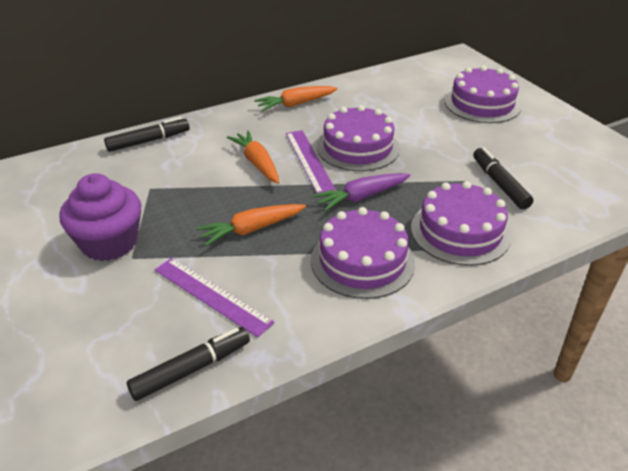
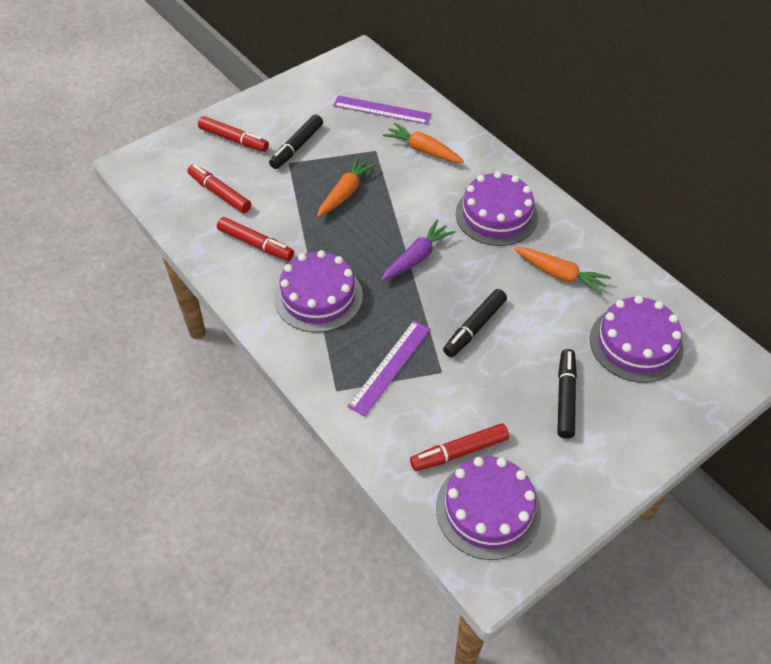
purple cupcake: [59,173,141,261] = 1 -> none = 0
red marker: none = 0 -> [187,164,251,213] [198,116,269,152] [217,217,294,261] [410,423,509,471] = 4

